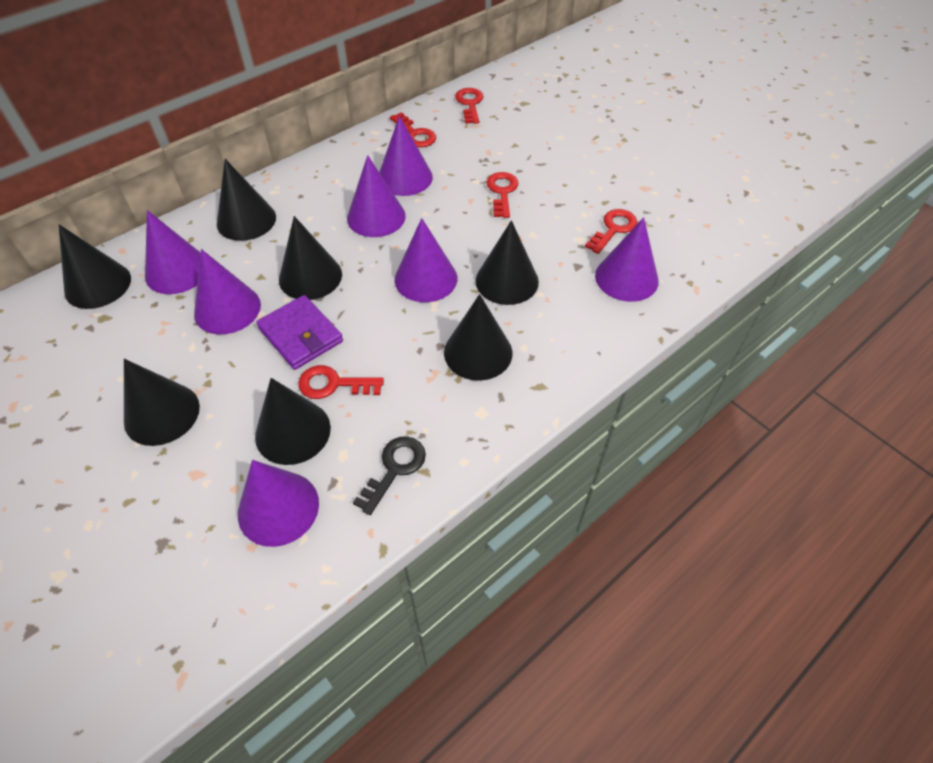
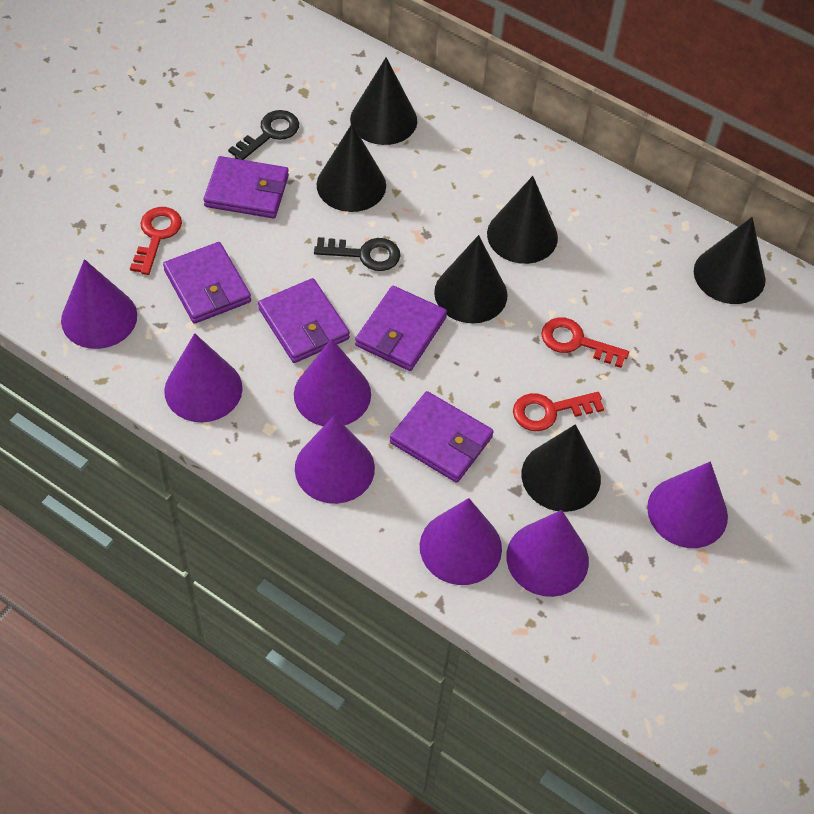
black cone: [59,224,131,309] [124,359,200,446] [217,159,276,241] [255,378,331,465] [279,216,342,300] [444,294,512,381] [475,220,539,305] = 7 -> [316,124,386,212] [350,57,417,145] [434,235,507,323] [487,176,558,264] [522,424,601,512] [694,217,766,304] = 6
black key: [353,436,426,515] = 1 -> [228,110,299,160] [314,237,401,271] = 2
purple wallet: [256,295,343,370] = 1 -> [163,242,251,324] [203,156,289,218] [258,278,350,363] [355,286,447,371] [390,391,494,483] = 5
red key: [298,365,384,399] [390,112,436,147] [455,88,484,124] [486,172,518,218] [585,209,638,254] = 5 -> [130,207,182,275] [513,392,604,431] [541,317,629,368] = 3

